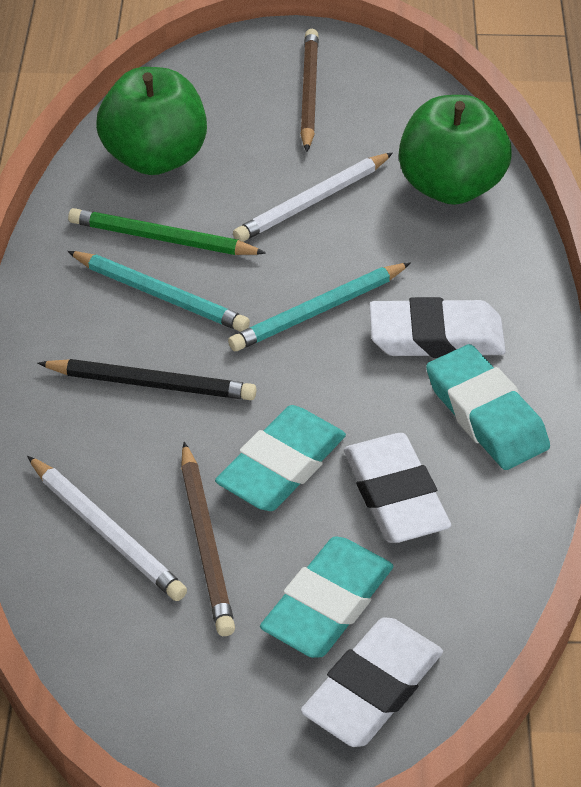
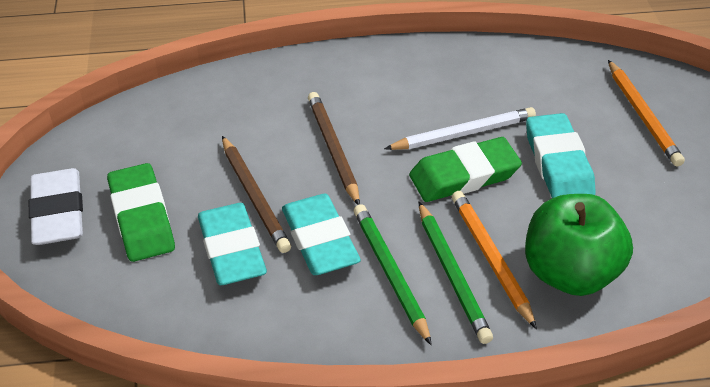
black pencil: [37,359,256,400] = 1 -> none = 0
green apple: [96,67,207,175] [399,95,512,205] = 2 -> [525,194,633,296] = 1
green eraser: none = 0 -> [107,163,175,262] [409,137,522,202] = 2
green pencil: [68,208,266,255] = 1 -> [354,204,432,345] [419,202,493,344] = 2
orange pencil: none = 0 -> [452,191,537,329] [608,60,685,166] = 2
turquoise pencil: [67,251,250,332] [228,262,411,351] = 2 -> none = 0
white eraser: [301,617,443,747] [344,433,451,543] [369,297,506,358] = 3 -> [29,168,83,245] = 1
white pencil: [27,456,187,601] [233,153,393,242] = 2 -> [384,107,536,150] = 1

